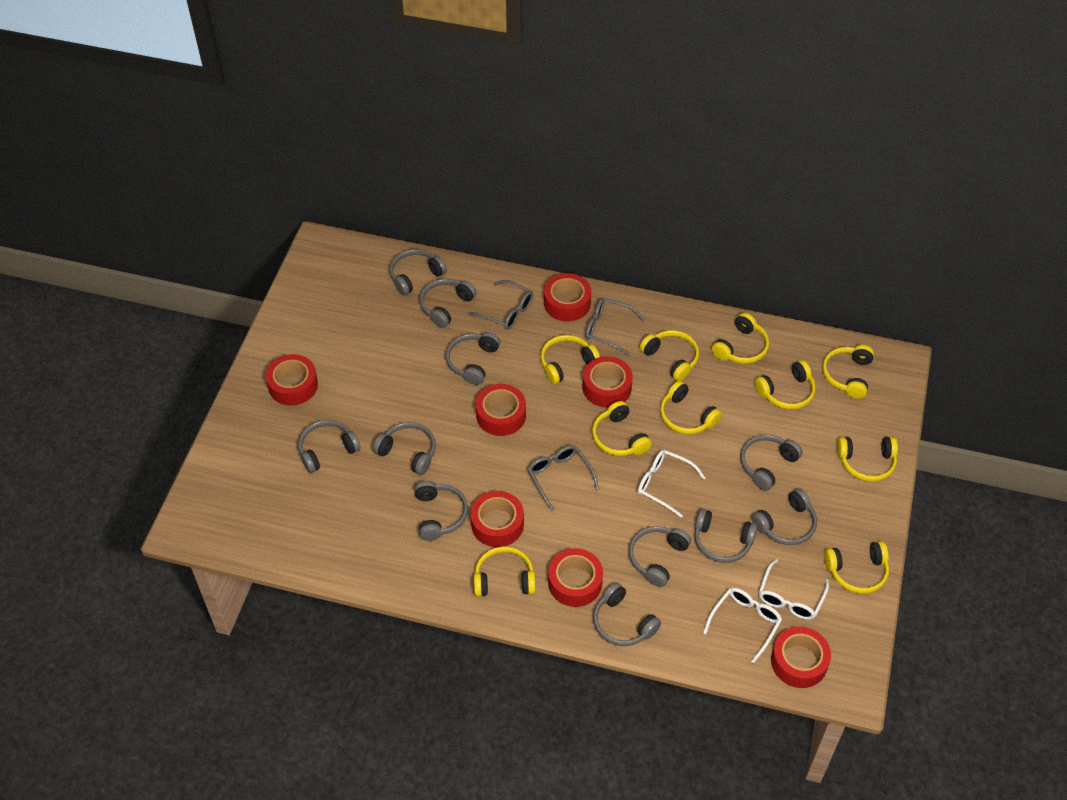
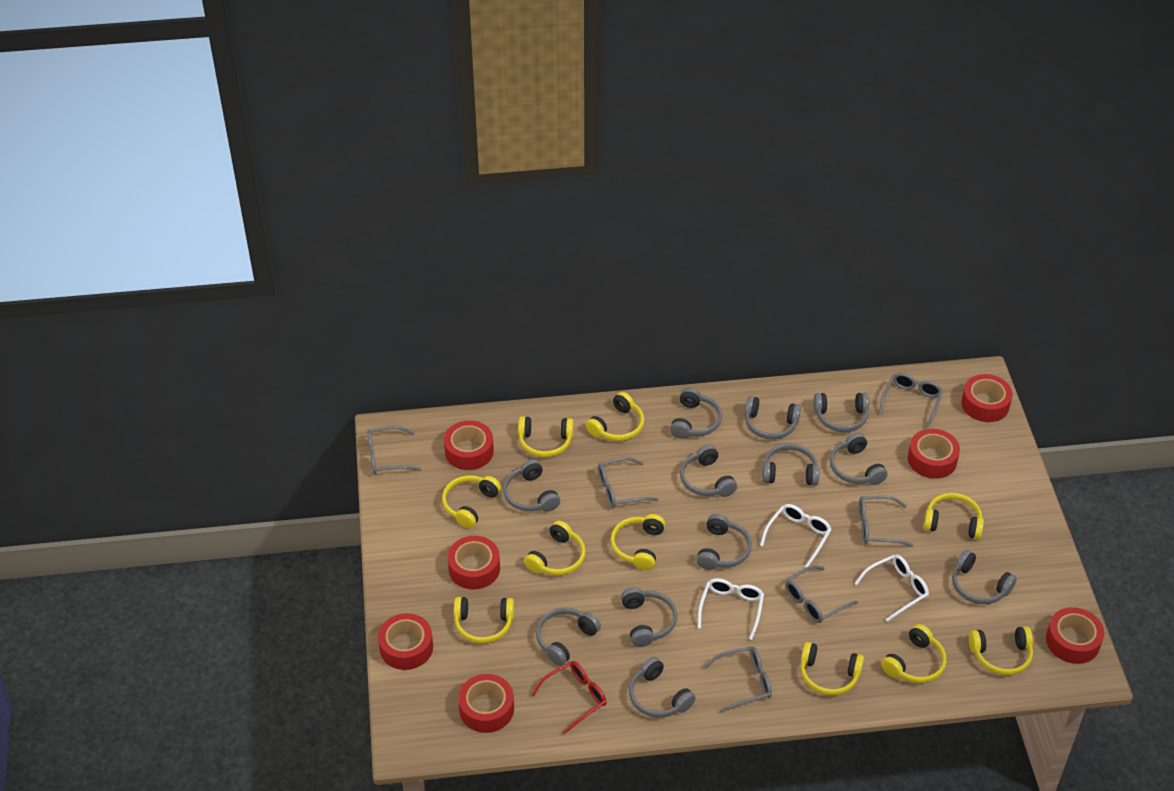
grey glasses: [469,280,533,330] [528,445,599,511] [586,298,644,355] = 3 -> [367,426,421,474] [598,457,659,508] [704,647,772,713] [785,565,858,623] [859,495,913,547] [879,373,943,429] = 6
grey headphones: [298,420,361,473] [373,422,436,475] [390,249,447,296] [415,481,468,541] [420,279,477,328] [446,332,501,385] [593,583,661,646] [629,526,691,587] [694,509,758,563] [741,434,803,491] [752,489,817,545] = 11 -> [503,459,560,512] [536,608,601,666] [621,587,677,647] [629,657,696,718] [670,388,722,439] [680,445,737,497] [696,514,752,570] [745,396,801,440] [762,443,819,486] [813,393,869,432] [830,433,888,485] [952,550,1017,604] = 12
red glasses: none = 0 -> [531,661,606,734] = 1

